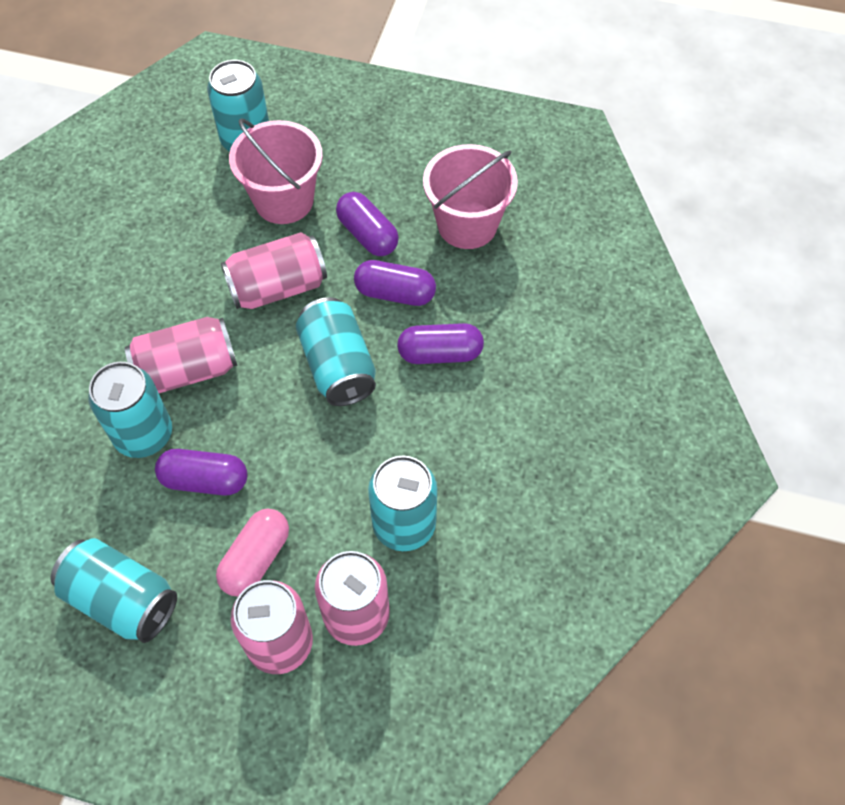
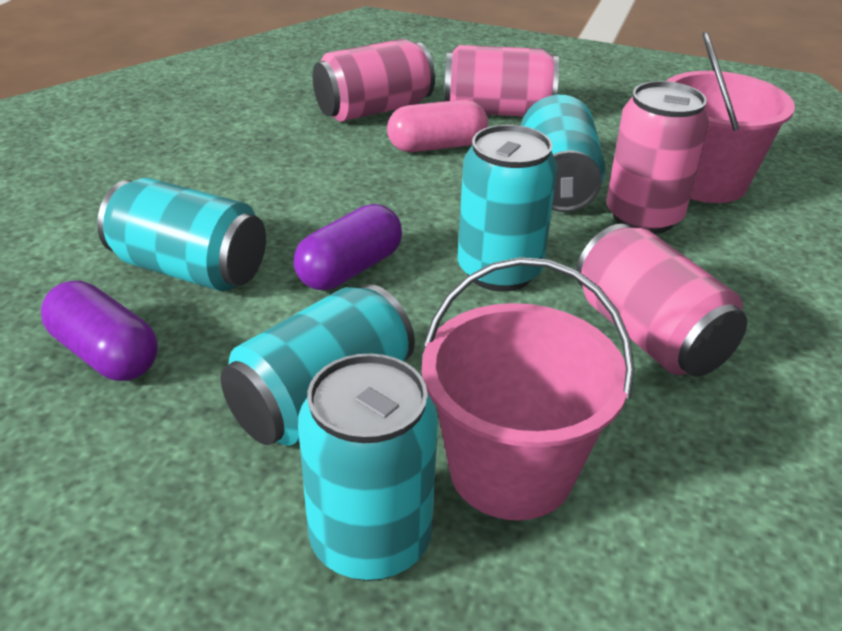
purple capsule: [155,449,248,496] [336,192,399,256] [354,260,436,306] [397,323,484,364] = 4 -> [41,281,158,381] [294,204,402,290] = 2

